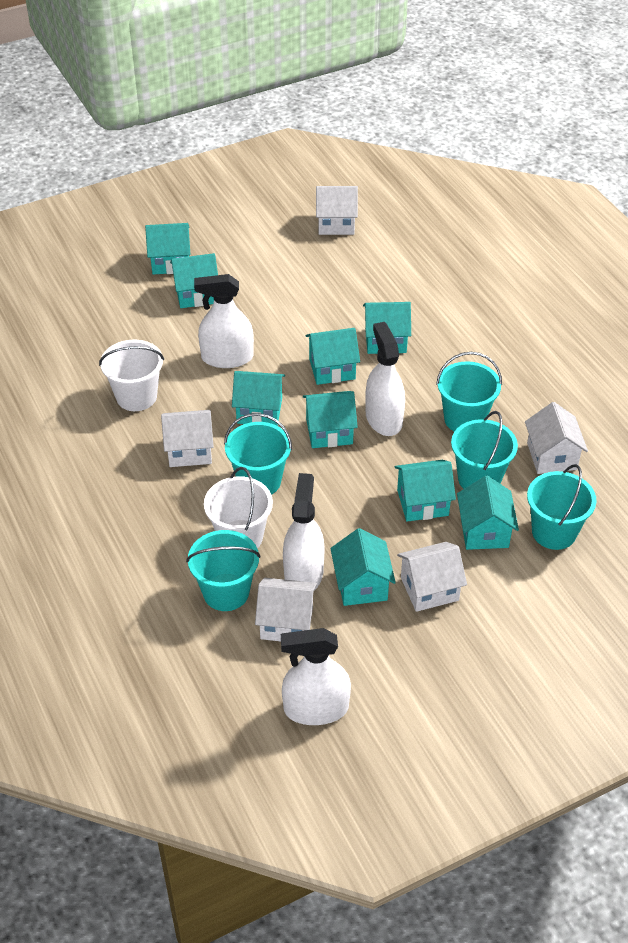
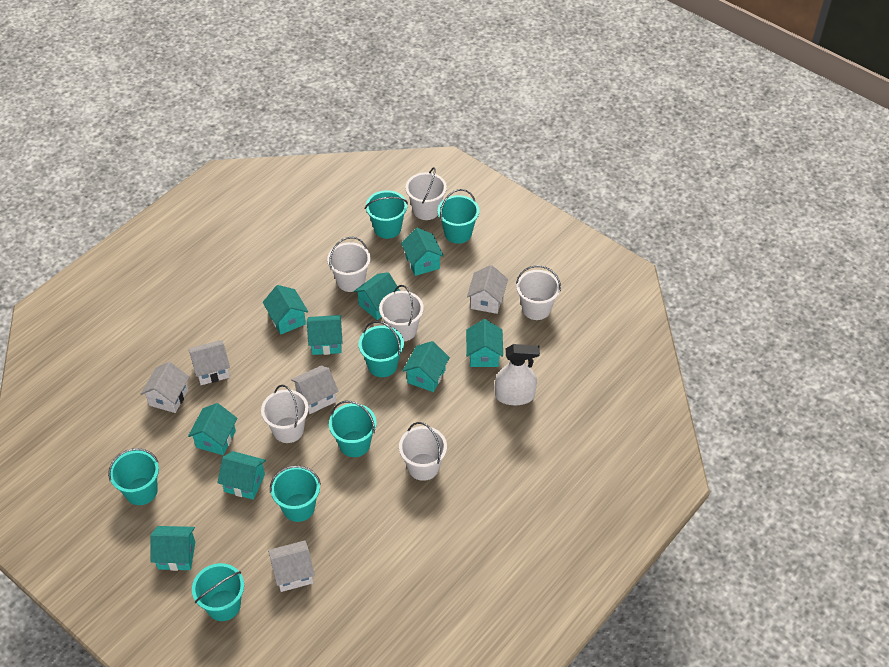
turquoise bucket: [186,530,260,611] [224,413,292,495] [436,352,502,432] [451,411,518,489] [527,464,597,550] = 5 -> [108,448,159,505] [192,563,244,621] [270,465,321,522] [329,401,377,457] [359,321,404,377] [365,190,408,239] [438,189,479,244] = 7
white bucket: [99,340,164,411] [204,467,273,549] = 2 -> [261,385,309,443] [327,237,371,292] [379,285,424,342] [399,422,447,481] [405,167,447,220] [516,265,561,320] = 6
white spray bottle: [194,274,254,368] [281,628,351,725] [283,473,325,590] [365,322,405,436] = 4 -> [495,344,540,405] = 1

